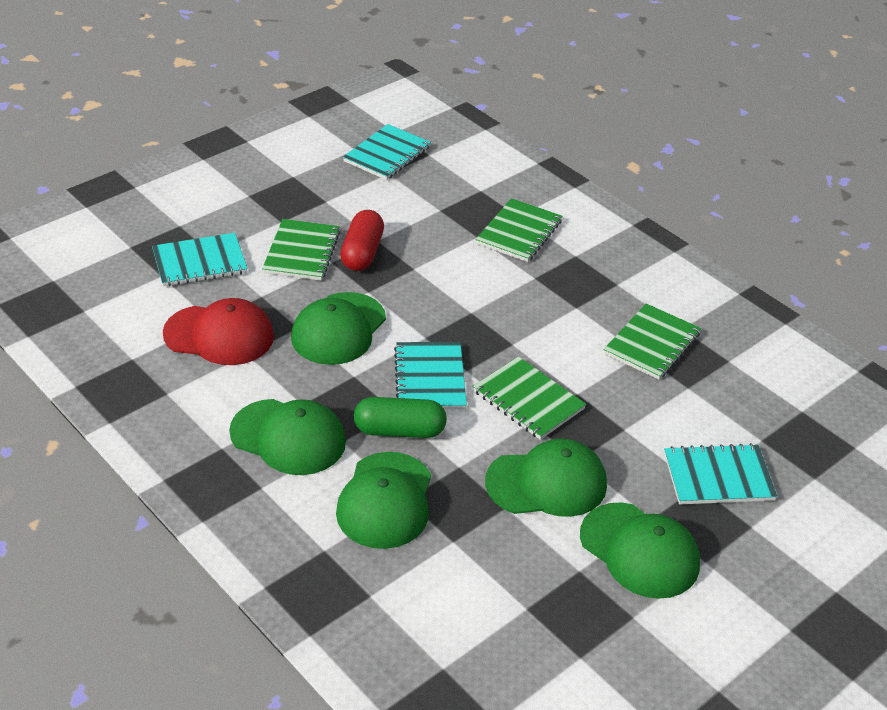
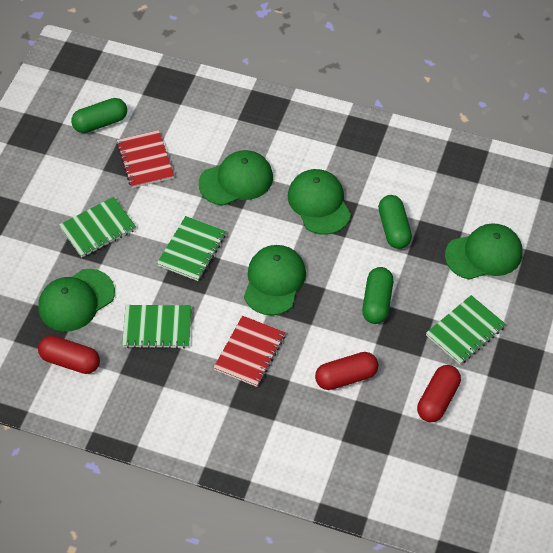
green capsule: [354,397,447,438] = 1 -> [71,98,127,133] [362,267,393,324] [378,195,412,249] = 3
red cap: [163,298,274,365] = 1 -> none = 0
red capsule: [340,210,384,271] = 1 -> [38,335,100,374] [315,352,378,390] [417,365,461,422] = 3
red notebook: none = 0 -> [117,130,174,188] [213,316,285,387] = 2
turquoise notebook: [152,233,248,287] [343,124,431,180] [394,342,467,409] [664,443,777,504] = 4 -> none = 0

